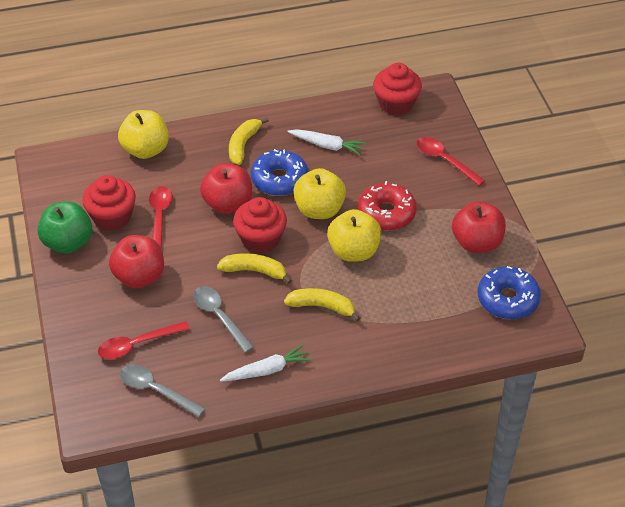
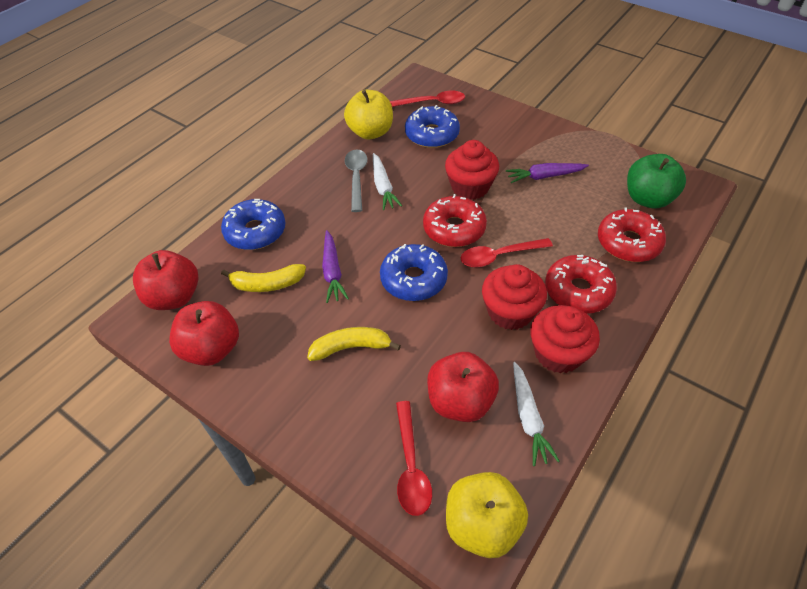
blue donut: [251,149,308,196] [477,266,541,319] = 2 -> [221,199,285,250] [380,244,448,301] [405,105,460,148] = 3
grey spoon: [120,364,205,417] [193,286,254,353] = 2 -> [345,150,368,212] = 1
purple carrot: none = 0 -> [322,230,349,303] [506,163,589,183] = 2
red donut: [358,181,417,231] = 1 -> [423,194,487,247] [545,255,617,314] [598,207,666,262] = 3
yellow apple: [118,110,169,159] [293,168,346,219] [327,209,381,262] = 3 -> [344,90,393,140] [446,472,528,558] = 2
yellow banana: [217,253,292,284] [229,117,269,165] [284,288,361,322] = 3 -> [221,264,306,292] [307,327,401,361] = 2

